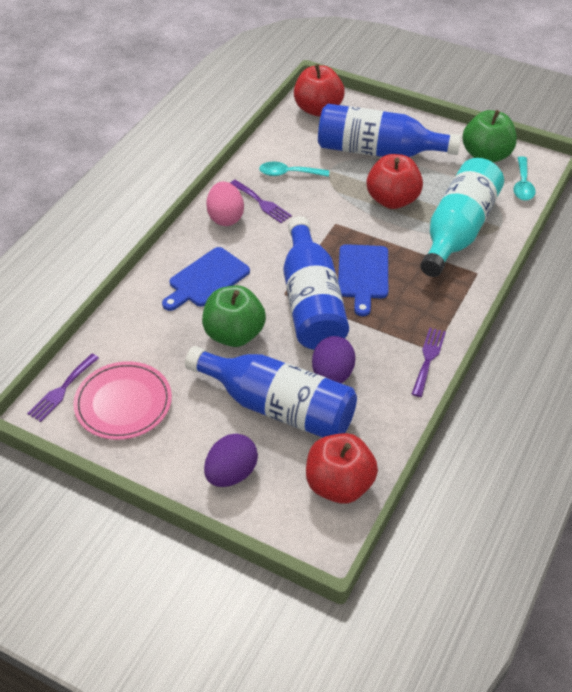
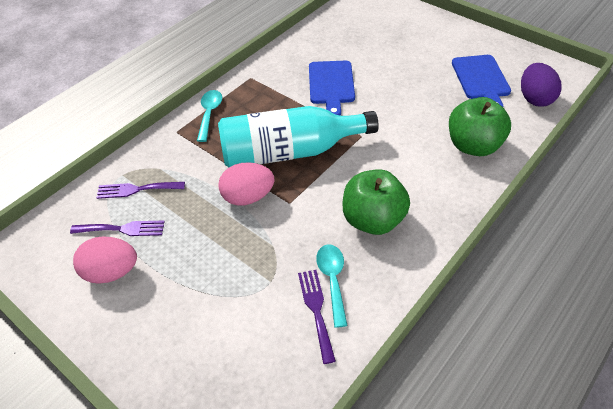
blue bottle: [185,346,357,438] [283,216,349,350] [318,104,461,157] = 3 -> none = 0
pink egg: [206,181,244,226] = 1 -> [73,236,137,284] [218,162,274,206] = 2
pink plate: [73,361,172,440] = 1 -> none = 0
purple egg: [204,434,258,487] [312,336,356,383] = 2 -> [521,63,562,107] = 1
red apple: [294,64,345,116] [306,433,378,504] [367,154,423,209] = 3 -> none = 0

